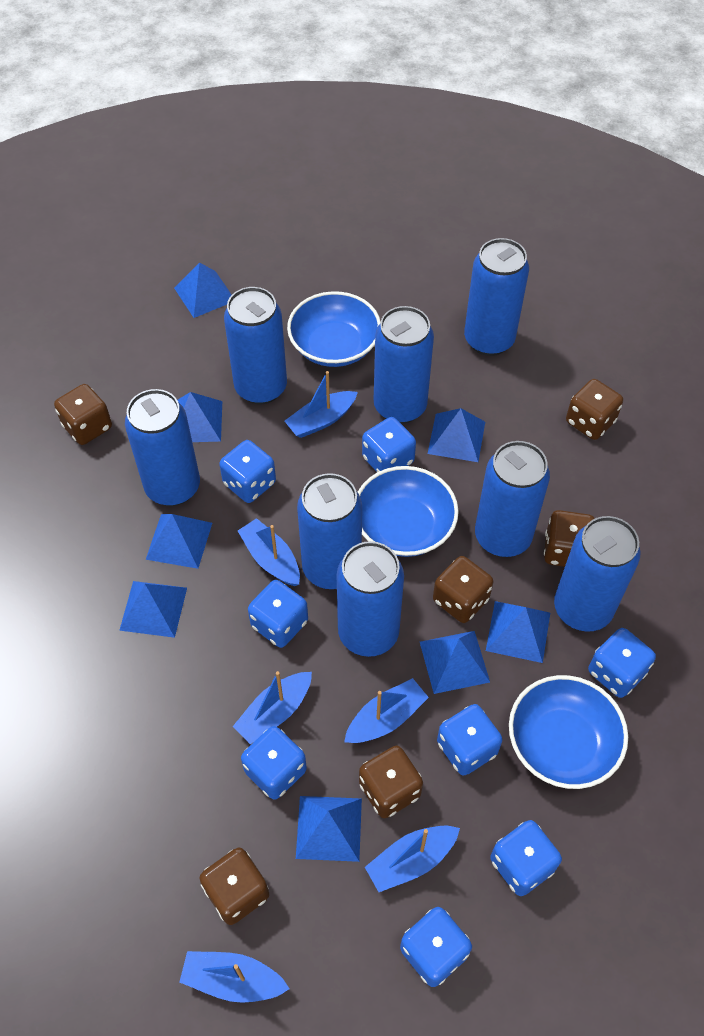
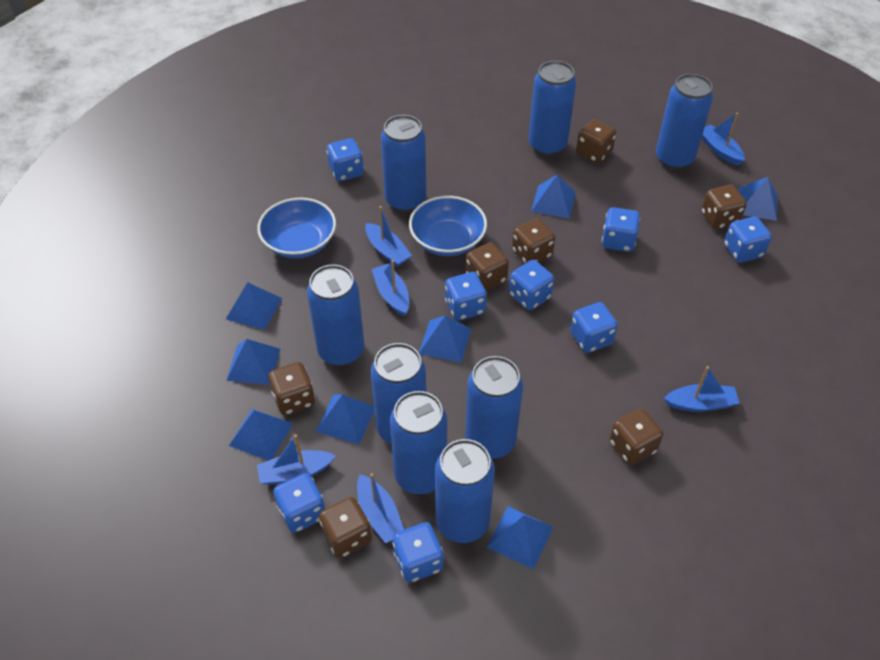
blue bowl: [287,291,381,367] [358,466,459,557] [509,675,628,789] = 3 -> [257,198,336,258] [409,196,487,256] = 2
brown dice: [54,384,112,445] [199,848,269,925] [359,746,423,818] [433,556,493,623] [544,510,595,567] [566,379,623,440] = 6 -> [268,362,315,415] [319,497,372,558] [466,242,509,291] [512,218,555,263] [576,119,616,163] [610,408,663,465] [701,185,747,229] = 7

